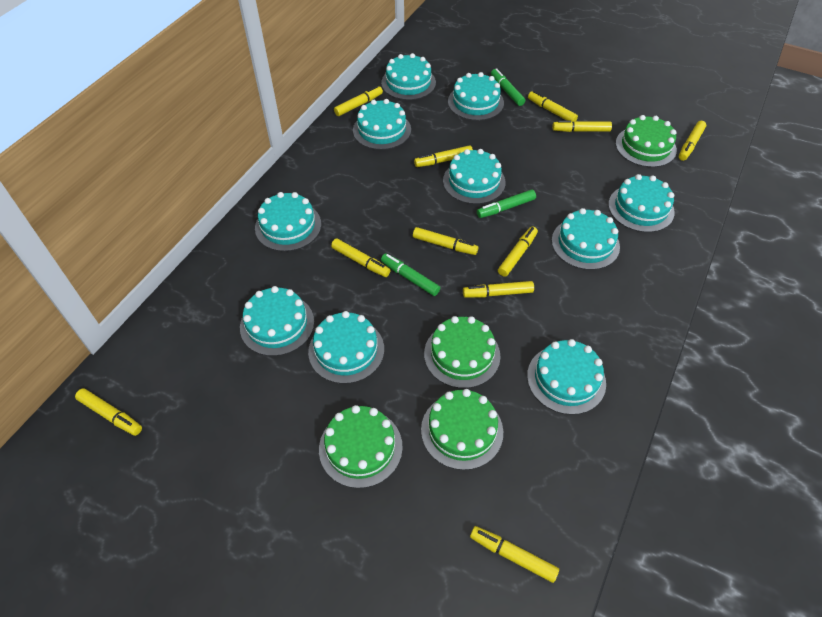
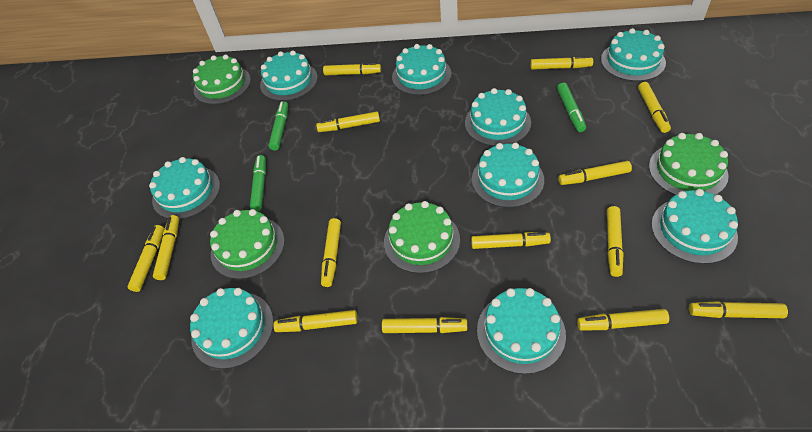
turquoise cake: [240,286,314,356] [255,192,321,252] [308,311,384,384] [353,99,411,150] [381,53,436,100] [443,149,506,204] [448,72,504,121] [527,339,606,415] [552,208,620,270] [608,174,675,232] = 10 -> [149,157,220,219] [190,288,274,369] [260,51,318,101] [392,44,451,95] [465,88,531,146] [472,143,544,208] [477,288,566,374] [601,28,666,81] [651,189,738,264] = 9
yellow marker: [75,388,142,436] [331,238,391,277] [334,86,383,116] [413,227,478,255] [414,145,473,167] [463,281,534,298] [470,526,559,583] [498,226,538,277] [528,91,578,122] [552,120,612,132] [679,121,706,161] = 11 -> [127,225,164,292] [153,215,179,280] [273,310,358,332] [316,112,380,132] [321,218,341,287] [323,63,381,76] [382,317,467,333] [471,232,551,249] [530,56,593,70] [558,161,632,185] [577,309,669,331] [607,206,623,277] [638,82,671,133] [689,301,788,318] = 14

